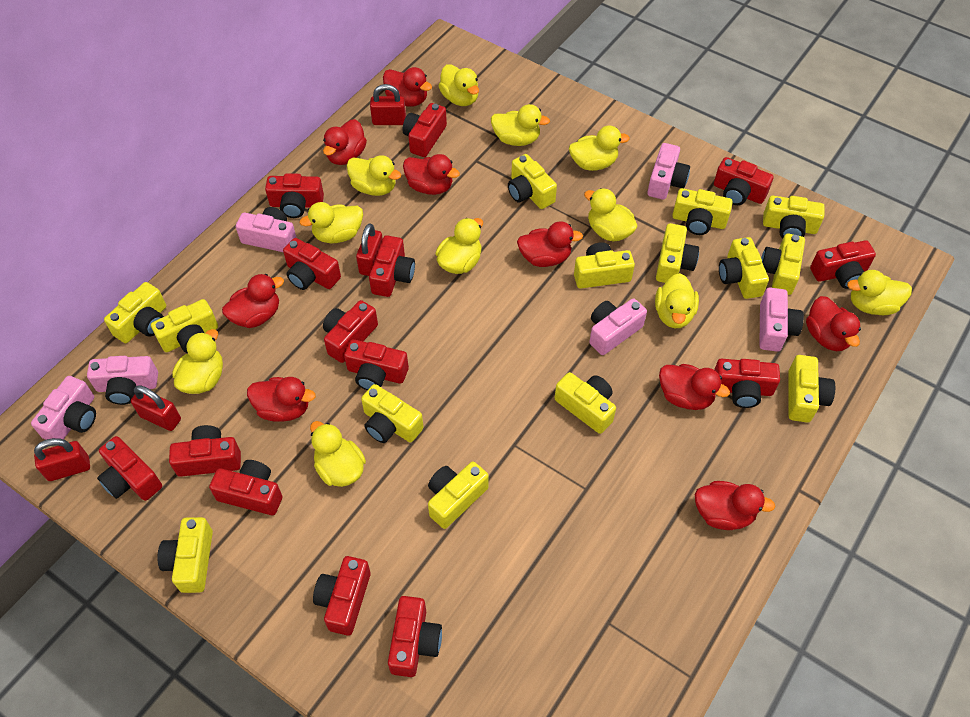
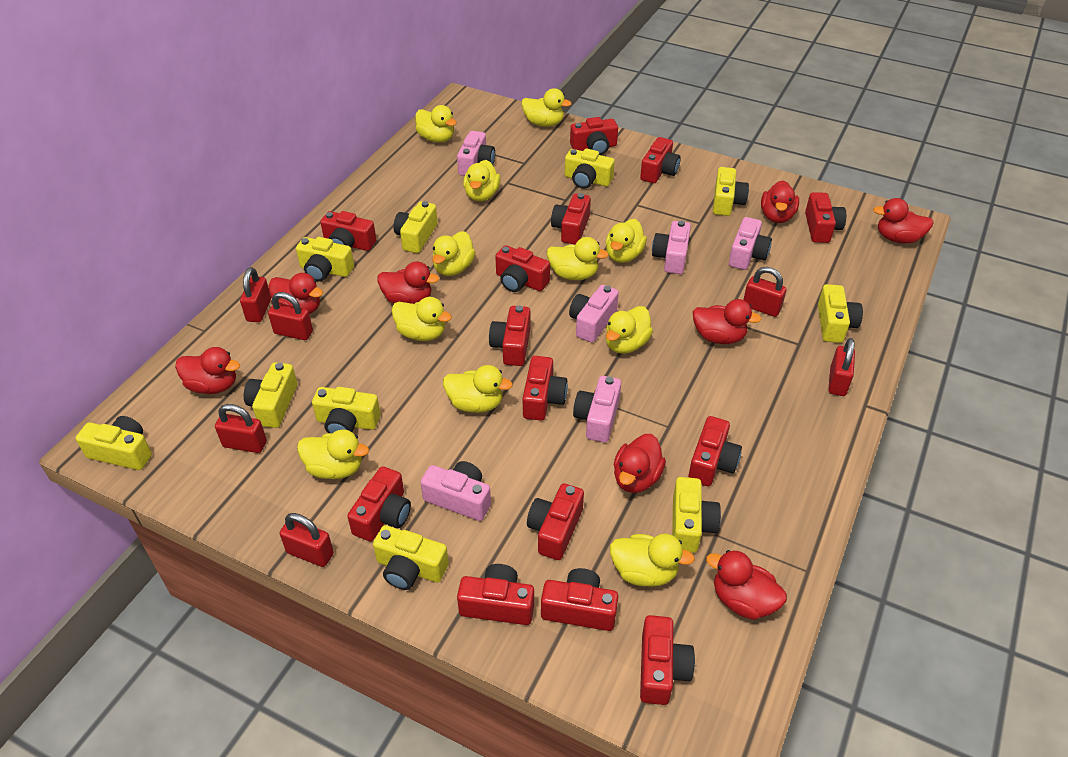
red duck: [222,274,284,328] [247,377,316,422] [323,119,367,165] [383,67,432,107] [403,154,460,195] [517,221,583,267] [659,364,730,410] [695,481,776,530] [806,296,861,351] = 9 -> [175,347,240,394] [268,273,323,314] [377,261,439,304] [614,434,666,493] [693,299,762,344] [706,550,787,620] [761,180,799,223] [873,198,934,243] = 8
red padlock: [34,438,90,481] [131,385,181,431] [356,223,383,276] [370,84,406,125] = 4 -> [215,404,267,453] [240,267,271,322] [268,292,313,340] [279,513,334,567] [743,267,786,317] [828,338,855,396] = 6
yellow camera: [104,282,166,343] [151,299,218,353] [157,517,213,593] [361,384,424,443] [428,461,489,529] [508,154,557,209] [555,372,616,434] [574,242,635,289] [656,223,699,283] [672,188,733,235] [719,237,769,299] [761,234,805,295] [763,196,825,239] [789,355,835,423] = 14 -> [76,416,152,470] [244,362,298,428] [296,237,354,282] [312,387,381,433] [373,525,449,590] [393,201,438,253] [565,149,615,189] [672,477,721,553] [713,167,749,216] [818,284,863,343] = 10

